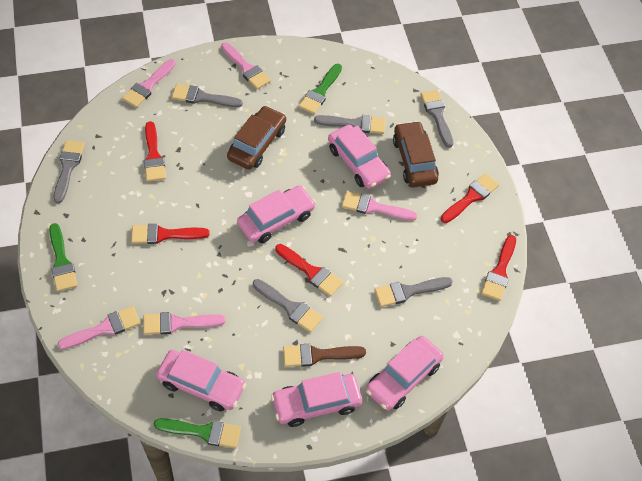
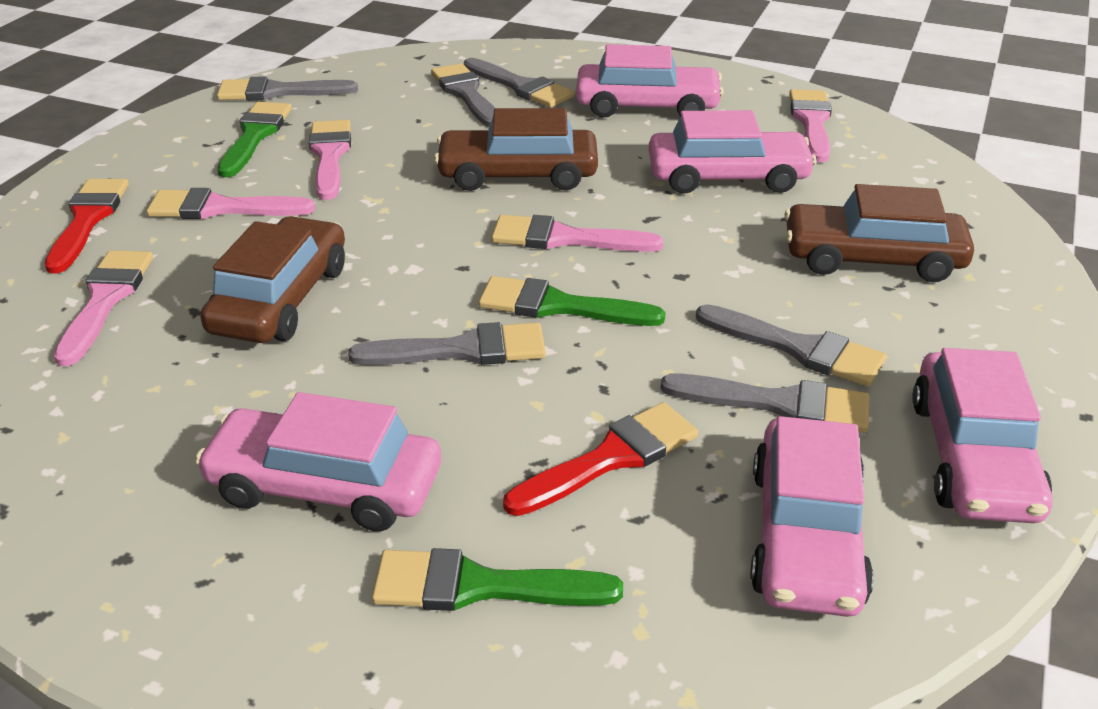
brown brush: [283,344,366,367] = 1 -> none = 0
brown car: [227,106,286,170] [393,121,439,187] = 2 -> [200,216,345,343] [434,108,598,191] [784,184,974,282] = 3
red brush: [131,224,210,244] [144,121,166,182] [275,244,343,297] [441,173,499,223] [481,235,516,301] = 5 -> [44,179,129,273] [503,402,698,516] = 2

